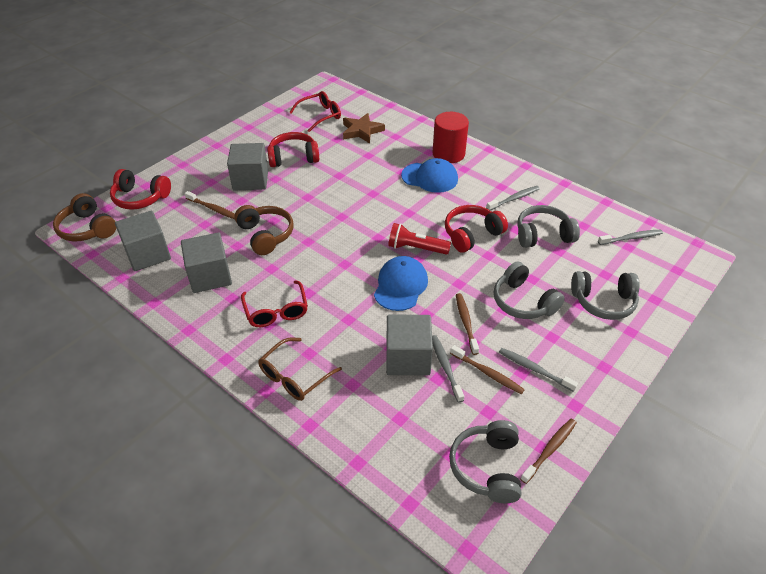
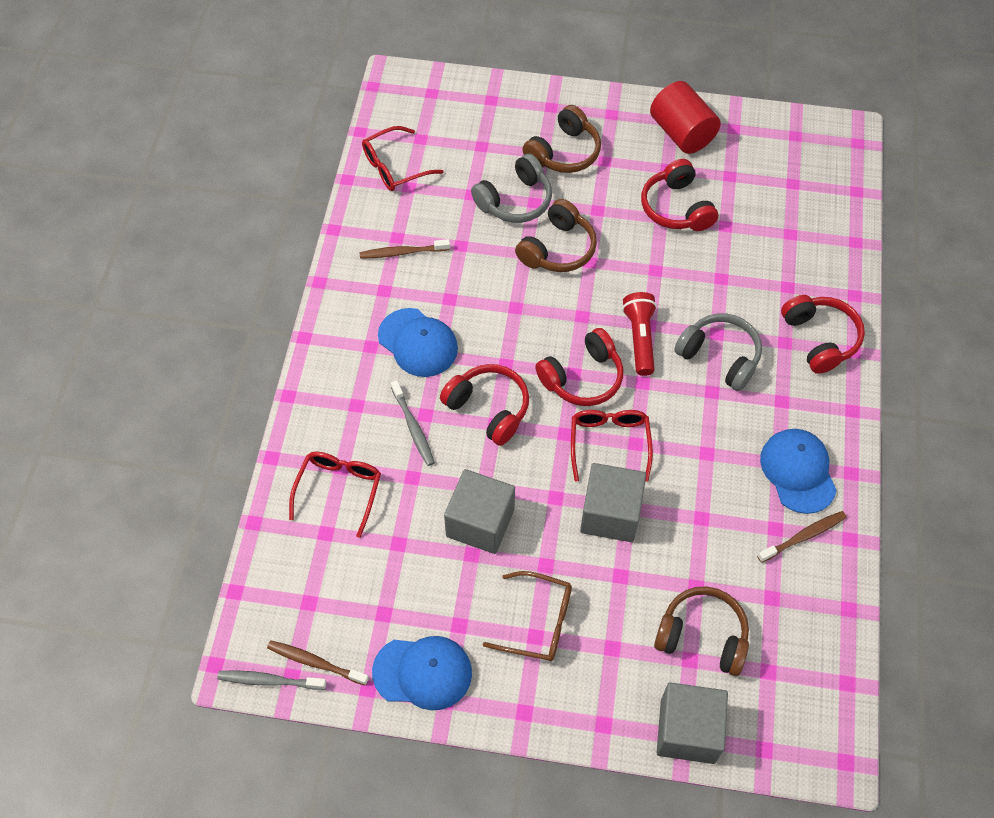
blue cap: [374,256,428,311] [401,158,458,193] = 2 -> [372,636,472,710] [378,308,458,377] [760,429,837,514] = 3
brown headphones: [53,193,116,242] [235,205,293,255] = 2 -> [515,199,597,272] [522,105,601,173] [654,586,749,676] = 3
brown star: [343,113,385,144] = 1 -> none = 0
brown toothbrush: [185,191,235,219] [450,345,525,394] [456,293,479,355] [520,419,577,484] = 4 -> [267,640,369,686] [359,239,450,259] [757,511,847,563] = 3
grey cube: [115,211,171,271] [181,233,232,293] [227,143,268,191] [386,315,433,375] = 4 -> [444,469,515,554] [580,463,646,542] [657,682,728,764] = 3
grey headphones: [449,420,521,503] [494,261,565,319] [517,205,580,248] [571,271,640,320] = 4 -> [471,154,552,223] [674,313,762,391] = 2
grey toothbrush: [432,335,464,403] [486,186,540,210] [499,348,578,392] [598,230,663,245] = 4 -> [217,670,326,690] [391,380,435,466] = 2
red glasses: [241,280,308,327] [289,91,341,132] = 2 -> [289,452,381,538] [362,126,443,191] [571,410,653,482] = 3
red headphones: [110,169,171,210] [267,132,319,167] [445,205,508,253] = 3 -> [440,364,529,446] [535,328,623,406] [641,159,718,231] [781,295,865,374] = 4

